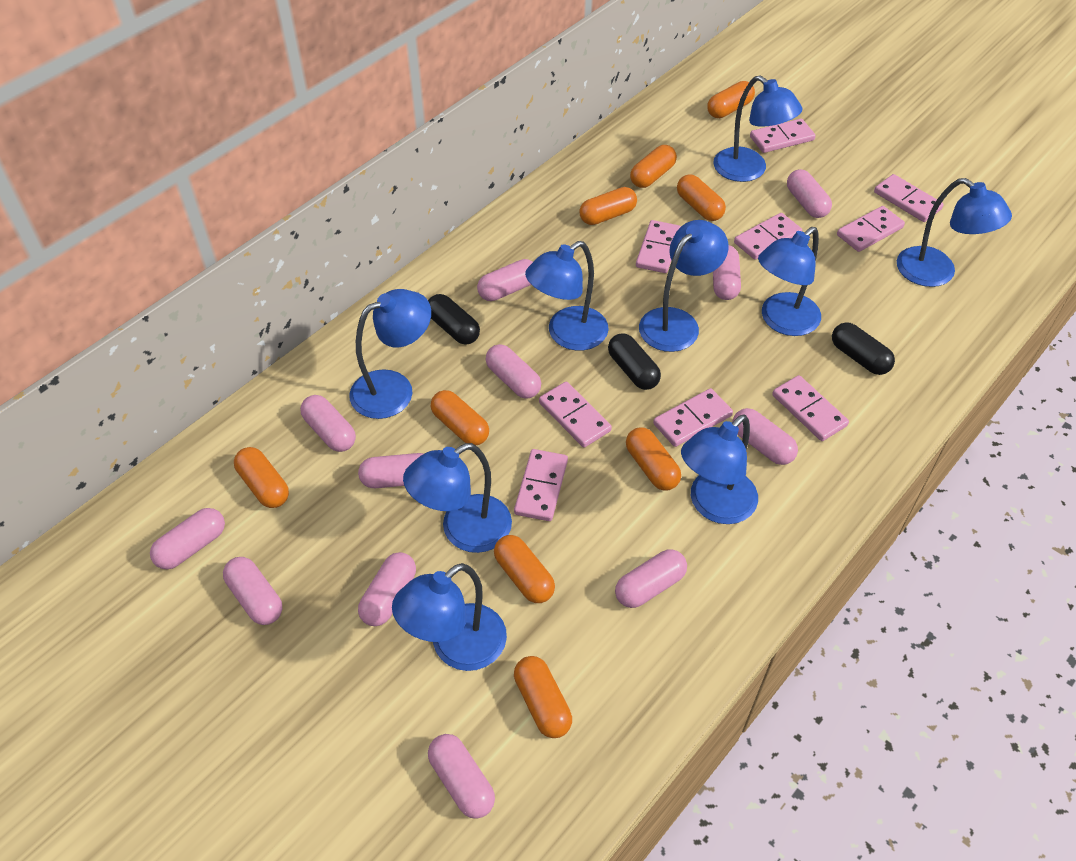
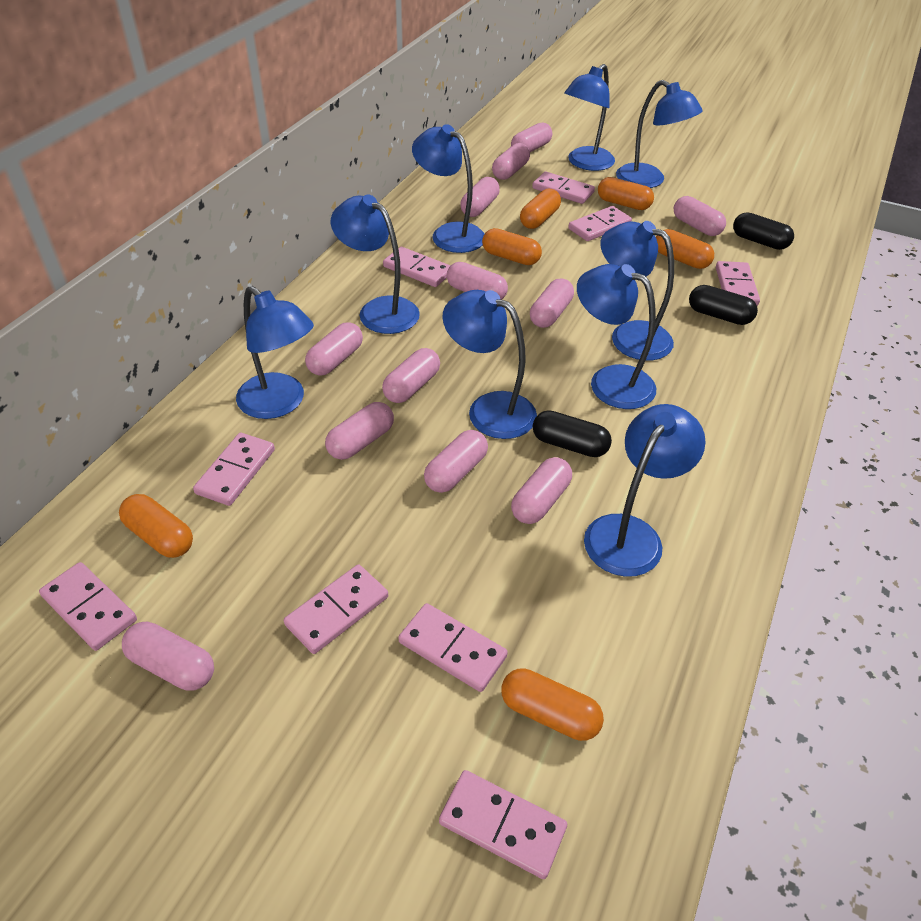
orange capsule: [234,447,289,508] [431,390,489,445] [494,535,555,603] [514,656,572,738] [579,187,637,225] [626,427,681,491] [630,145,677,188] [677,174,726,221] [707,81,755,118] = 9 -> [119,494,193,558] [482,228,542,265] [501,668,604,741] [520,188,561,229] [598,177,654,210] [656,229,714,269] = 6

